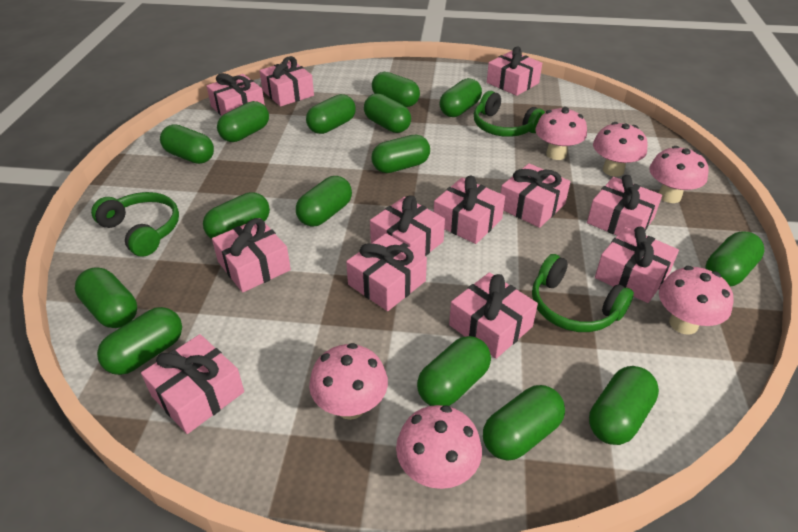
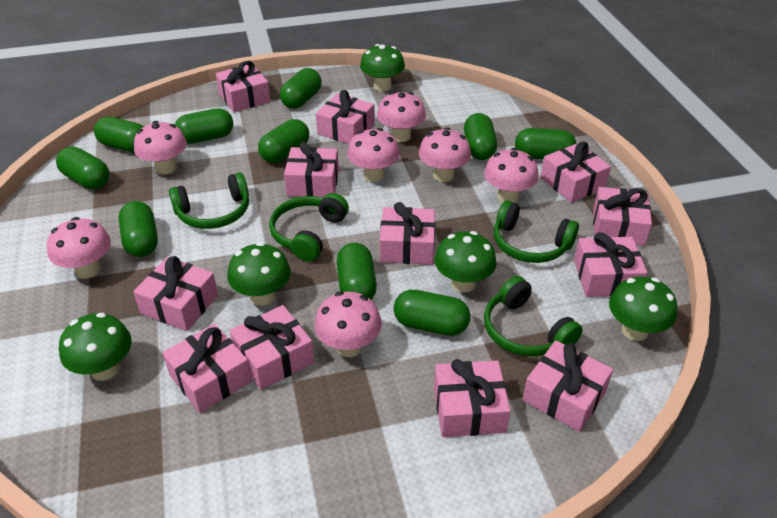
green capsule: [75,267,137,328] [97,307,182,375] [160,125,214,164] [203,192,270,239] [217,101,269,142] [296,176,352,226] [306,94,356,134] [364,93,411,133] [371,135,430,173] [372,72,420,107] [417,336,491,406] [439,78,482,117] [483,385,565,461] [589,366,659,445] [705,232,764,286] = 15 -> [56,147,110,189] [94,117,144,153] [118,201,158,257] [175,108,234,144] [258,119,309,163] [280,68,322,109] [337,243,377,300] [394,290,470,336] [464,113,497,160] [515,128,576,159] = 10
green headphones: [91,192,179,257] [474,91,545,137] [532,254,634,332] = 3 -> [169,172,249,229] [269,193,349,261] [484,276,583,356] [494,200,579,263] = 4
green mushroom: none = 0 -> [59,313,131,381] [227,242,291,306] [360,44,405,91] [435,231,497,293] [609,276,677,341] = 5
pink mushroom: [309,343,388,420] [396,405,482,489] [535,107,587,160] [593,122,648,177] [649,146,709,203] [659,266,733,335] = 6 -> [47,217,111,278] [134,121,187,174] [314,292,382,357] [347,128,400,182] [377,92,426,142] [419,127,471,182] [484,148,539,203] = 7

